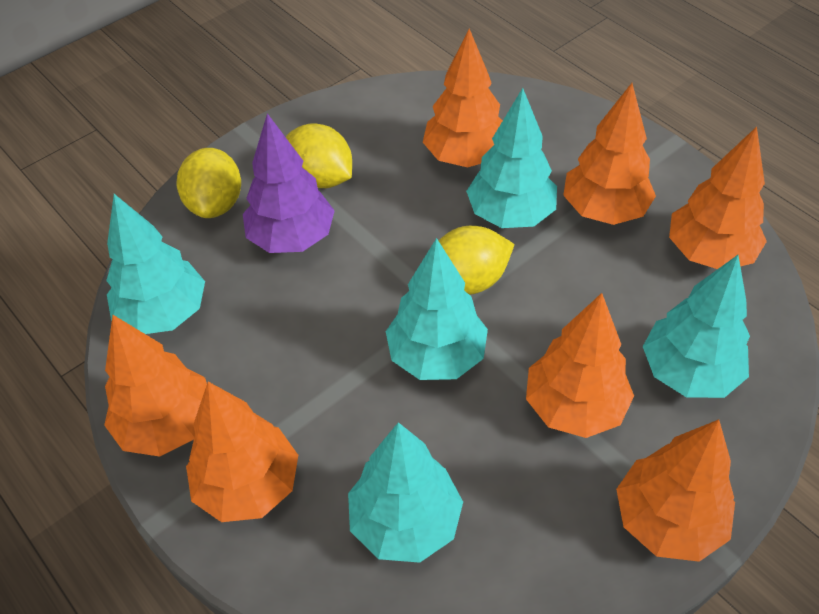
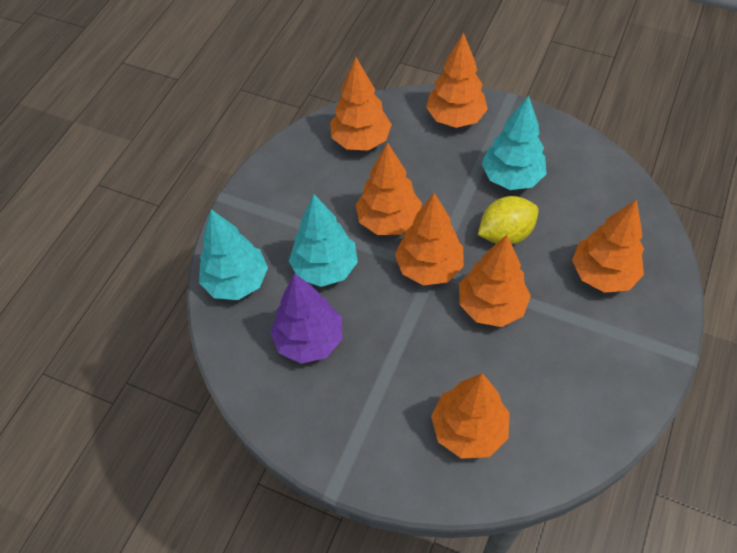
turquoise tree: [106,194,205,334] [348,422,463,563] [386,238,488,380] [466,88,557,228] [643,255,750,398] = 5 -> [199,209,268,300] [289,194,358,287] [481,95,546,190] = 3
yellow lemon: [177,148,241,218] [286,123,352,188] [439,226,515,295] = 3 -> [478,196,539,244] = 1

